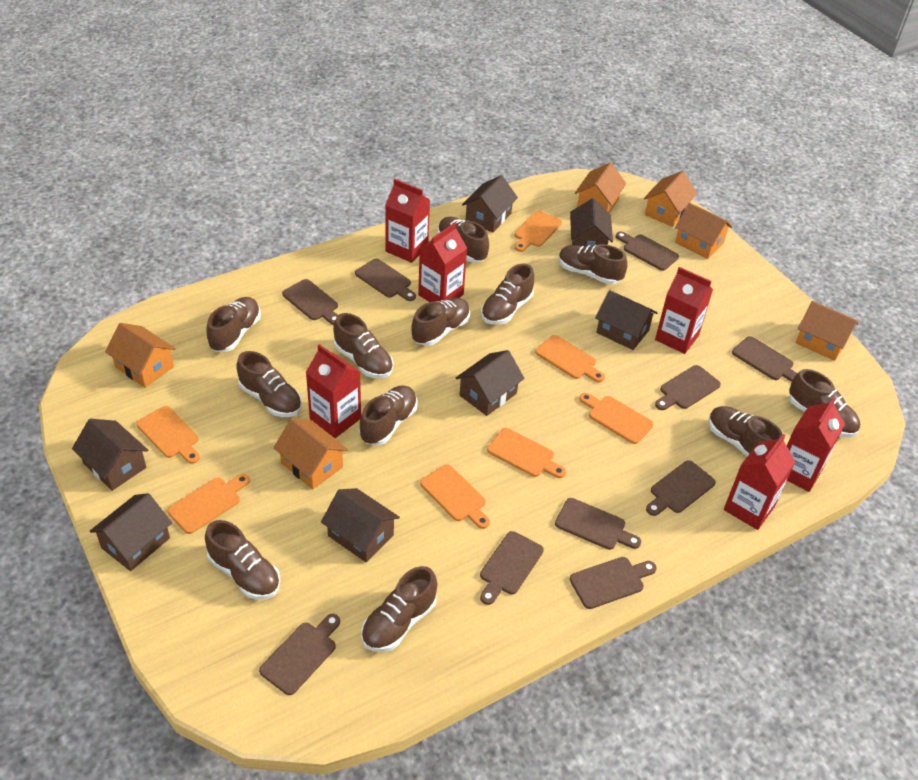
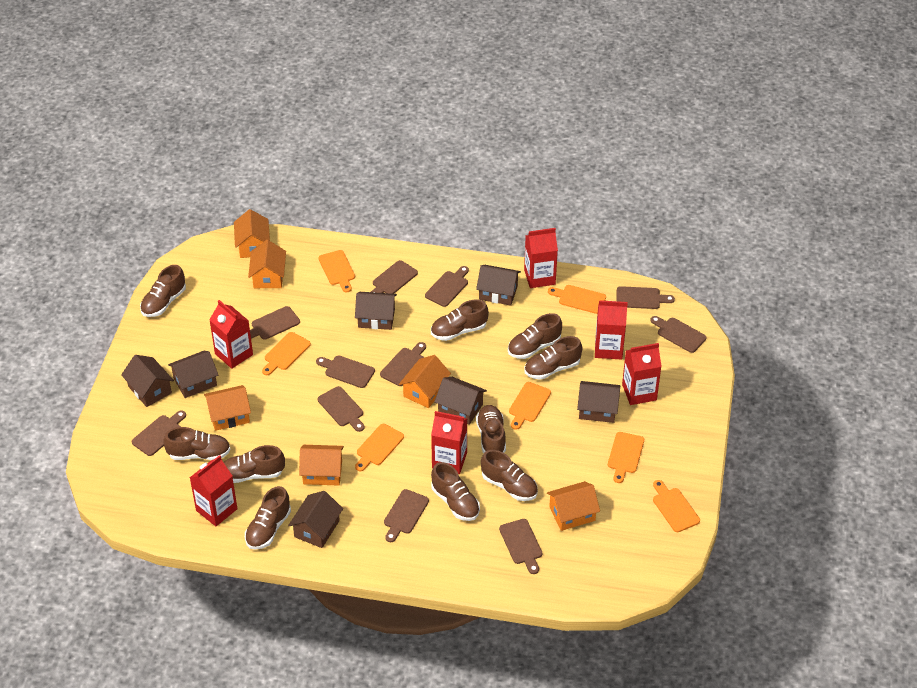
brown cutting board: [259,614,340,695] [282,279,338,325] [355,259,416,301] [480,531,544,605] [555,498,641,550] [570,557,657,609] [616,232,679,271] [646,460,716,516] [655,365,721,410] [732,336,797,382] = 10 -> [132,410,186,456] [250,306,300,340] [316,355,375,388] [318,386,364,432] [371,260,418,294] [380,342,426,386] [384,489,429,542] [425,266,469,307] [499,519,542,574] [617,286,675,309] [650,316,707,353] = 11
brown shoe: [205,520,280,600] [206,297,261,352] [236,351,302,417] [333,313,394,379] [359,385,418,445] [361,566,437,652] [411,298,470,346] [437,217,489,262] [481,264,534,325] [559,244,628,284] [709,406,783,456] [789,369,860,437] = 12 -> [140,265,186,317] [163,427,231,460] [224,445,285,483] [245,486,291,549] [431,299,489,341] [431,462,480,521] [476,405,506,453] [481,450,538,501] [508,313,562,359] [524,336,582,380] = 10

